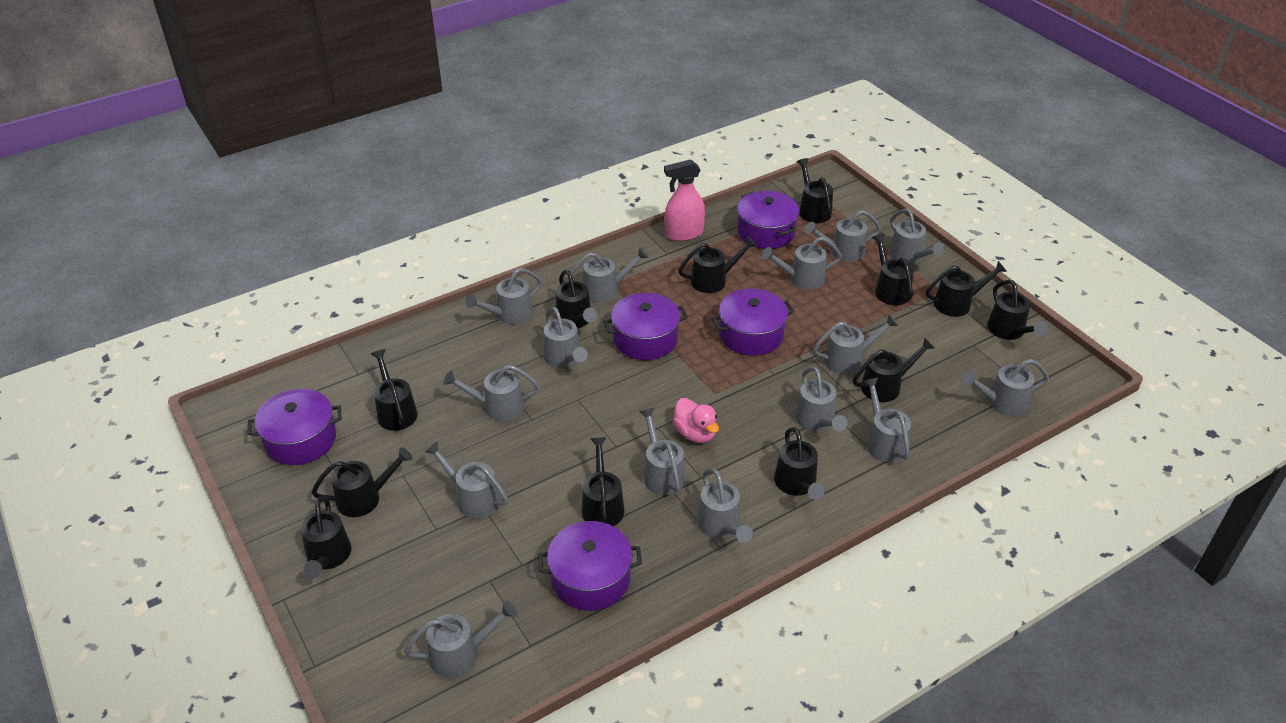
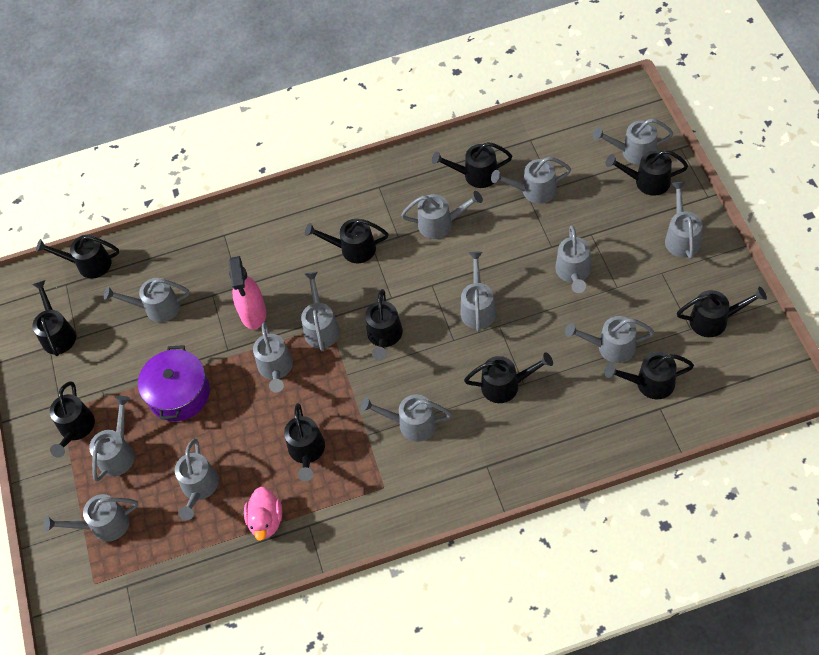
black watering can: [301,497,351,578] [312,447,413,517] [371,349,418,431] [556,270,597,328] [582,437,625,526] [678,237,757,293] [774,427,825,500] [797,158,833,223] [853,337,935,402] [872,234,914,305] [926,261,1007,317] [987,280,1047,340] = 12 -> [32,280,76,356] [36,235,119,279] [50,382,95,458] [284,403,325,481] [305,219,388,263] [365,289,403,360] [432,142,512,188] [464,352,553,403] [604,352,694,399] [606,150,688,196] [677,287,767,337] = 11
grey watering can: [404,601,517,678] [425,442,508,518] [443,365,540,421] [465,268,542,325] [543,307,588,368] [567,247,649,303] [639,408,685,495] [697,468,753,543] [762,237,842,290] [795,367,848,431] [805,210,881,262] [813,315,898,374] [863,378,911,462] [889,209,945,264] [962,359,1049,416] = 15 -> [44,494,138,542] [89,396,135,482] [104,278,189,322] [175,439,219,520] [253,322,293,393] [301,272,340,351] [361,394,452,442] [401,191,483,239] [461,252,496,332] [491,157,571,204] [556,225,591,293] [565,316,654,363] [593,118,673,165] [665,182,703,259] = 14
purple pot: [247,389,342,465] [538,521,642,611] [603,293,688,360] [711,288,795,356] [737,191,799,249] = 5 -> [138,345,210,421] = 1

